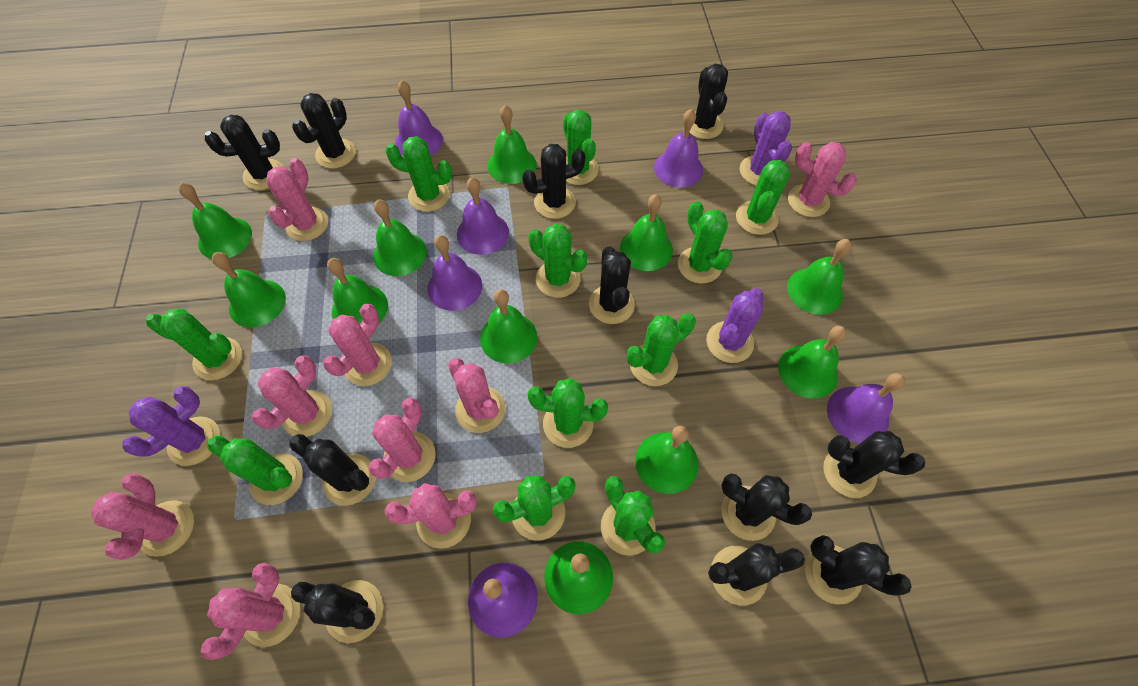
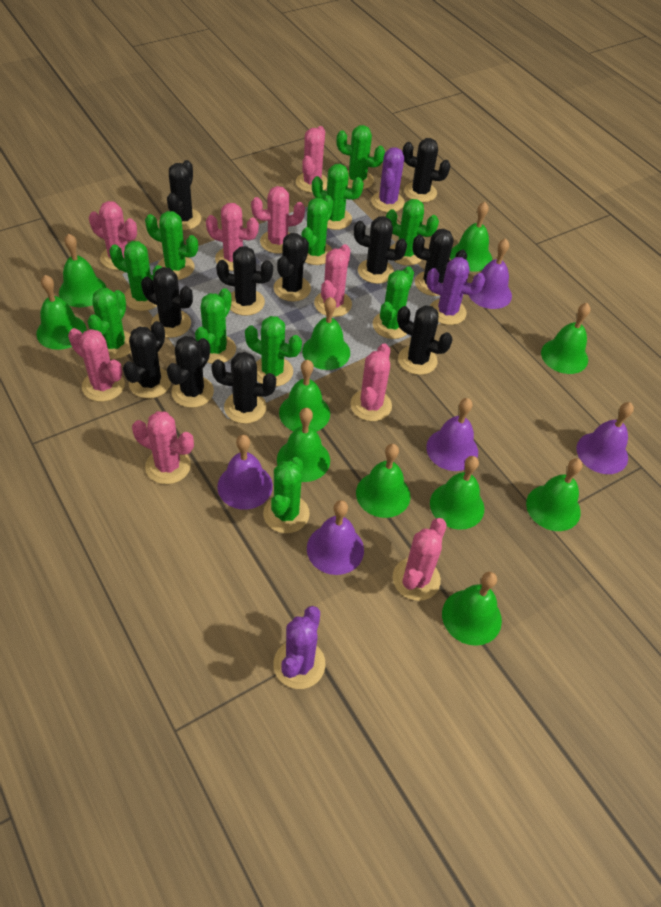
purple bell: [395,80,443,156] [427,235,482,311] [457,177,509,255] [468,563,538,638] [654,109,703,188] [827,373,906,444] = 6 -> [217,435,273,510] [307,500,364,575] [426,398,478,471] [469,238,512,309] [576,402,634,474] = 5

